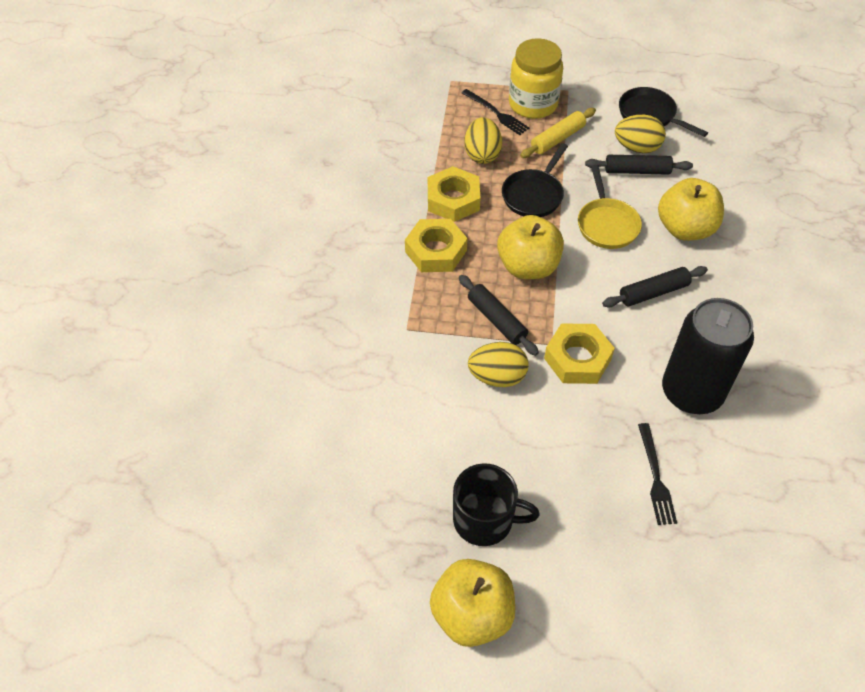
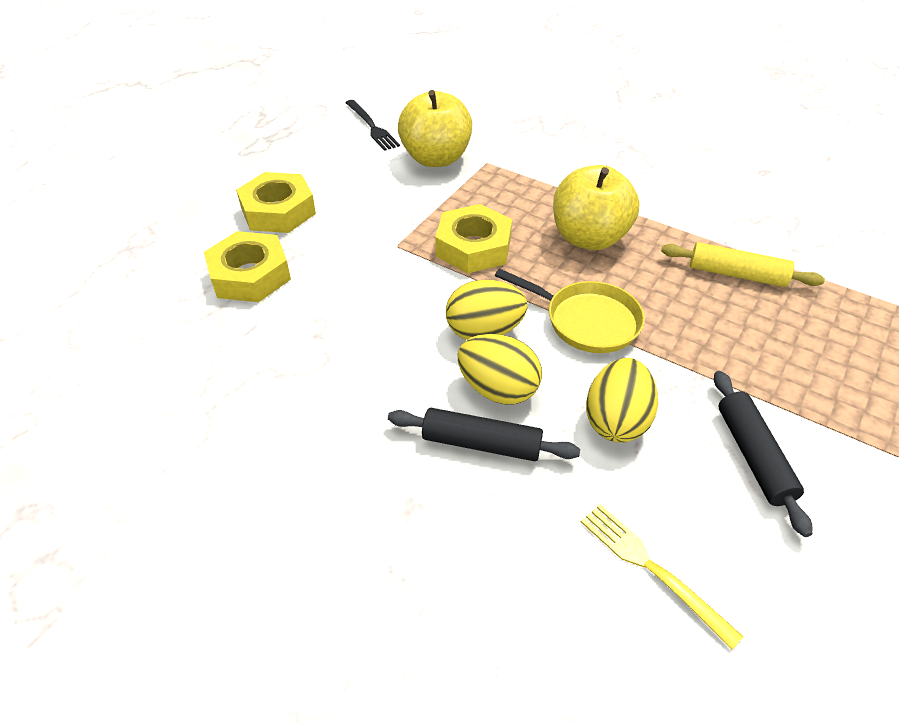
black can: [662,298,754,414] = 1 -> none = 0
black fork: [462,89,529,135] [638,423,677,525] = 2 -> [345,100,400,151] = 1
black mug: [453,463,540,546] = 1 -> none = 0
black pan: [502,143,568,217] [619,87,708,137] = 2 -> none = 0
black rolling pin: [459,275,539,356] [585,155,693,175] [602,266,708,308] = 3 -> [388,408,580,461] [714,371,812,537] = 2
yellow apple: [430,559,515,647] [497,215,564,279] [658,178,724,241] = 3 -> [398,90,472,167] [553,165,640,250] = 2
yellow fork: none = 0 -> [581,504,744,650] = 1
yellow jar: [509,38,563,119] = 1 -> none = 0

